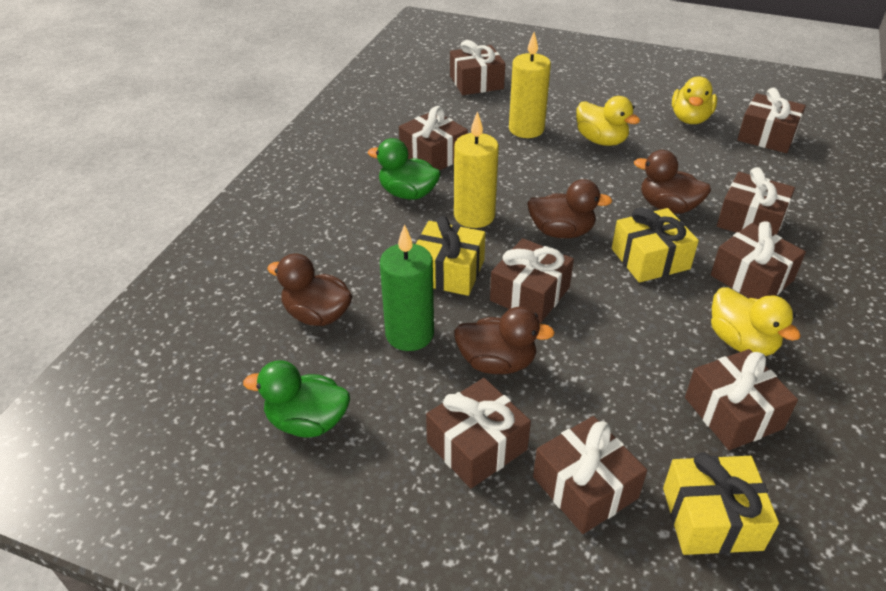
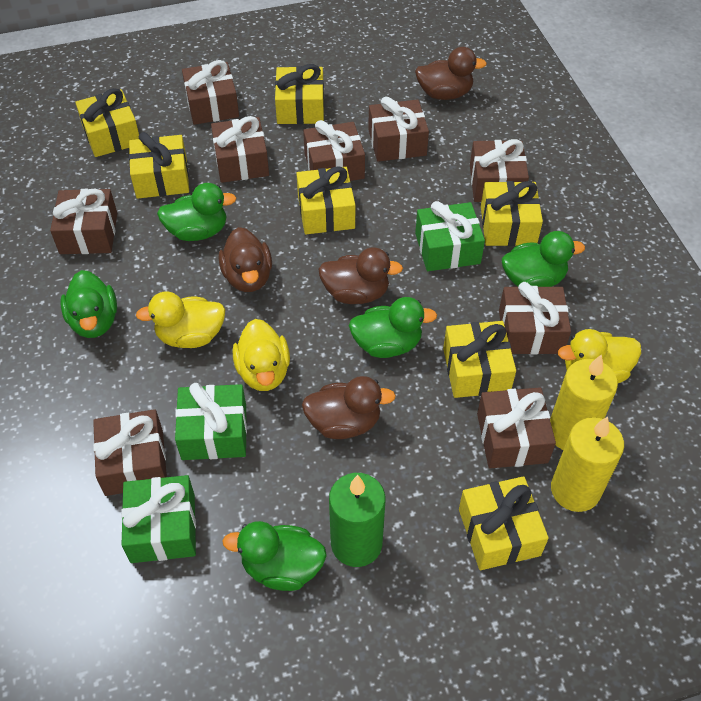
green duck: [243,360,350,438] [368,138,441,200] = 2 -> [60,270,117,338] [157,183,236,241] [222,521,327,591] [349,297,437,358] [502,231,585,287] = 5
green gift: none = 0 -> [121,475,196,563] [175,383,247,460] [415,201,485,271] = 3
yellow gift: [416,216,485,296] [612,207,699,283] [663,452,779,555] = 3 -> [75,88,139,157] [129,132,189,199] [275,64,324,124] [296,166,355,234] [443,321,516,398] [459,476,549,570] [481,181,543,246] = 7

